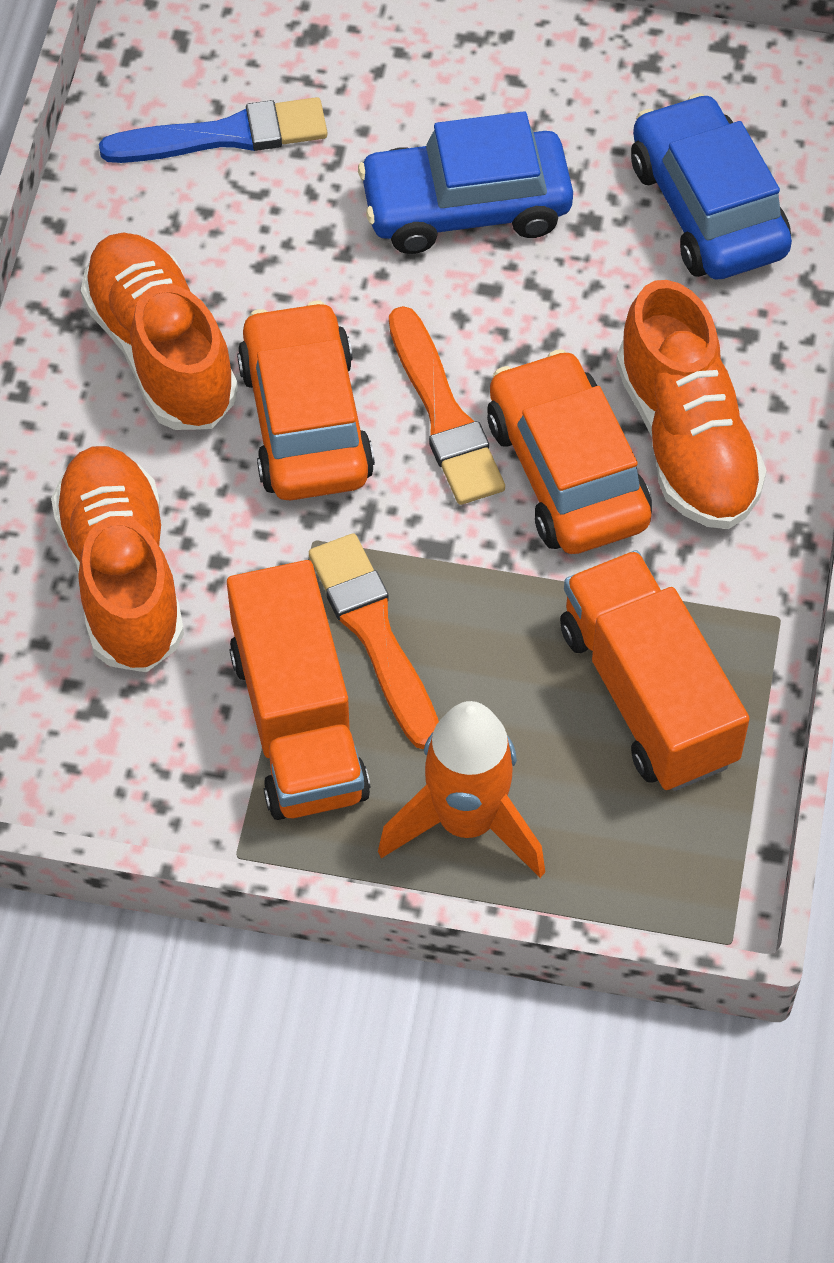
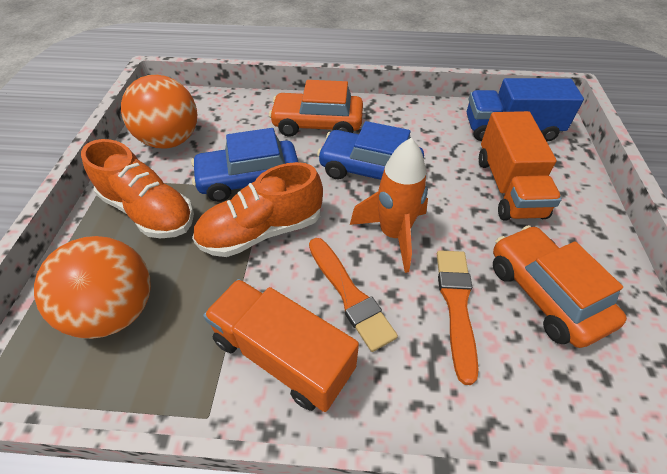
blue brush: [99,97,327,163] = 1 -> none = 0
blue truck: none = 0 -> [467,78,584,141] = 1
orange ball: none = 0 -> [34,236,151,339] [121,75,197,149] = 2
orange shoe: [51,446,184,672] [81,233,238,430] [616,280,767,529] = 3 -> [81,139,194,238] [192,162,323,257] = 2

